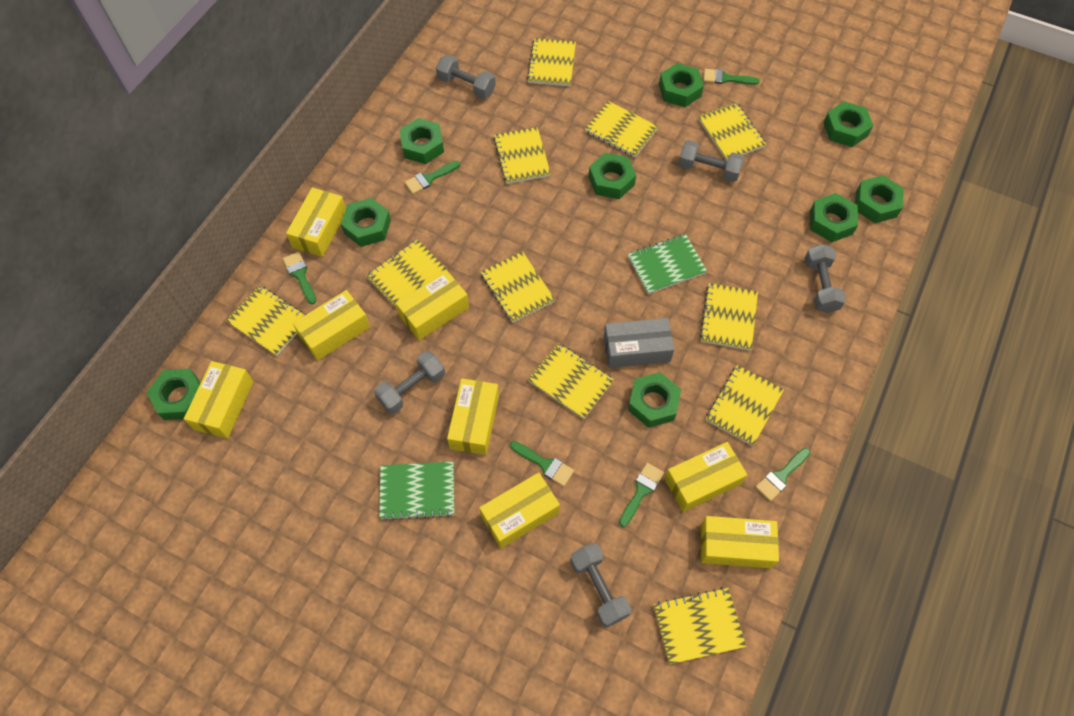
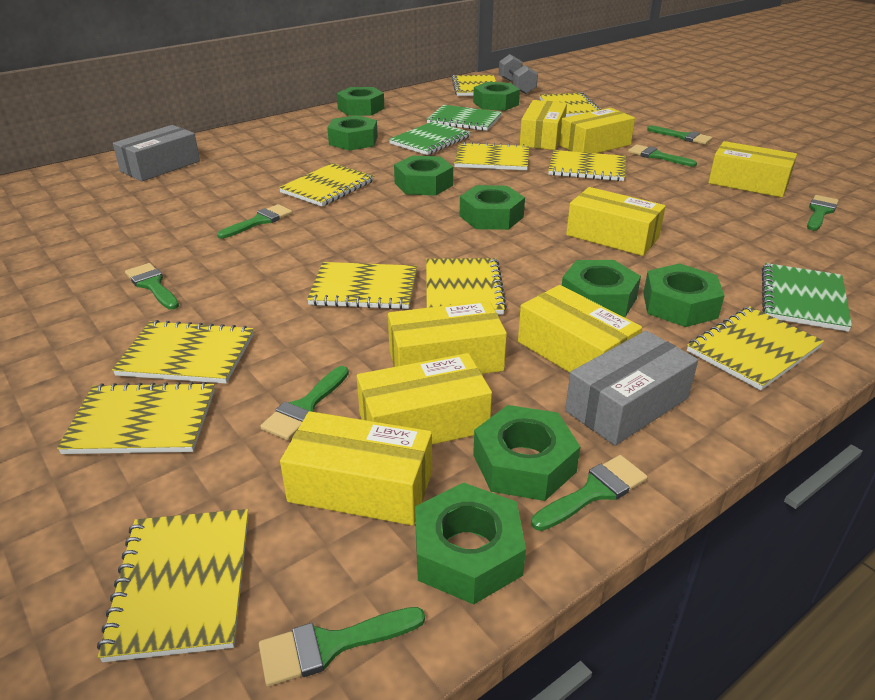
green brush: [283,252,316,304] [405,161,460,194] [510,441,574,487] [619,463,664,527] [703,69,759,85] [755,448,810,501] = 6 -> [125,263,179,310] [217,204,292,239] [259,607,425,687] [260,366,349,440] [531,455,648,531] [628,144,697,167] [647,126,712,145] [807,195,839,231] = 8
green notebook: [379,461,454,521] [628,234,707,294] = 2 -> [389,121,471,155] [427,105,502,131] [762,263,852,332] = 3
grey box: [604,318,675,368] = 1 -> [113,125,200,181] [565,330,698,446] = 2
grey dumbbell: [374,351,445,414] [436,55,496,99] [570,543,631,628] [678,140,744,182] [805,244,846,313] = 5 -> [499,54,538,94] = 1

